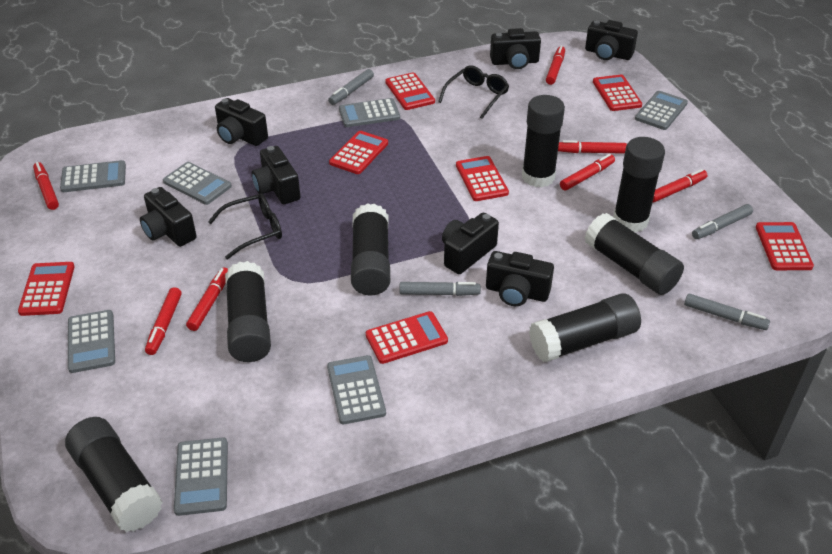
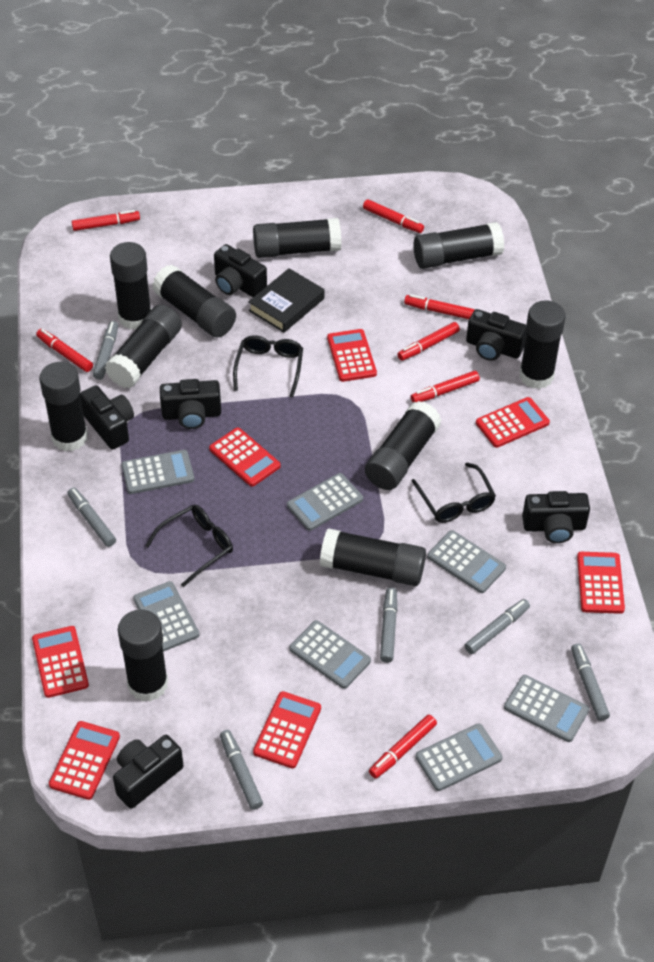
black book: none = 0 -> [248,268,324,333] = 1
black camera: [140,187,197,247] [215,98,268,146] [252,146,300,204] [442,212,499,274] [486,251,554,306] [490,28,541,69] [585,20,638,60] = 7 -> [80,385,134,449] [113,735,183,808] [160,379,221,429] [214,244,267,297] [466,309,527,361] [522,491,590,543] = 6
black glasses: [208,193,282,259] [438,65,509,119] = 2 -> [145,505,233,587] [233,335,303,398] [412,462,496,523] = 3
black glue stick: [65,417,163,532] [225,261,271,362] [351,203,390,295] [522,95,565,187] [529,293,641,362] [585,213,684,295] [613,137,665,233] = 7 -> [39,362,88,451] [105,305,182,388] [110,242,152,330] [118,609,168,702] [152,264,236,338] [253,218,342,258] [320,528,426,586] [365,401,441,490] [413,222,504,269] [519,300,566,389] = 10
grey marker: [328,69,374,105] [399,282,481,296] [684,293,770,330] [692,204,753,239] = 4 -> [67,488,116,547] [93,321,118,380] [220,730,263,810] [380,588,397,663] [464,599,530,654] [571,643,610,721] = 6

